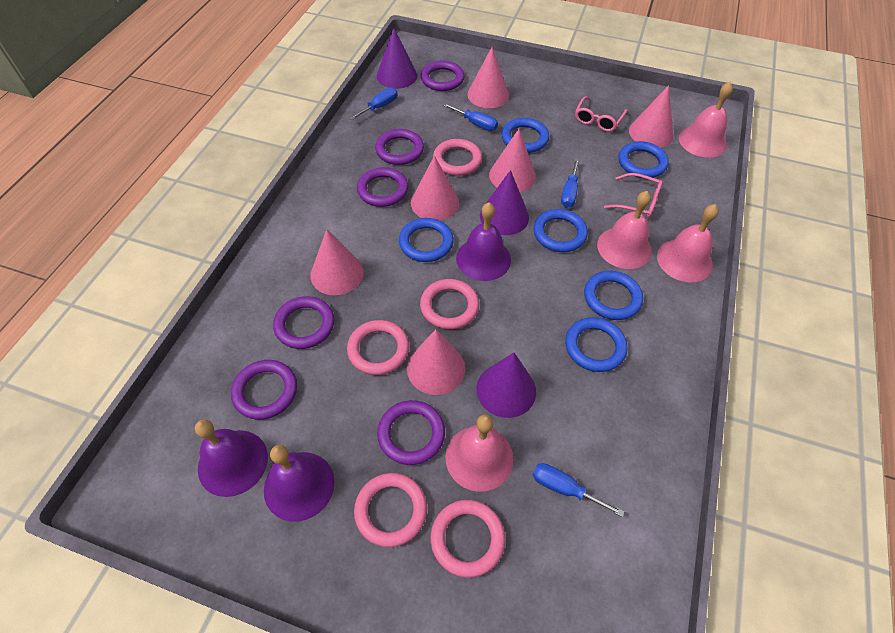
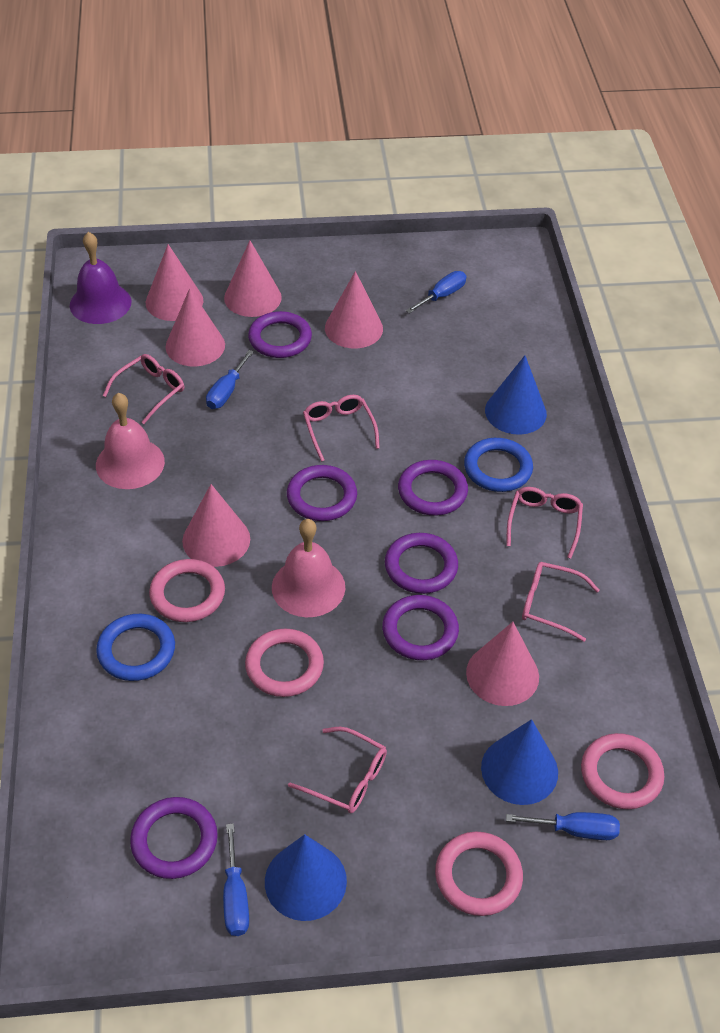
blue cone: none = 0 -> [265,834,347,921] [481,719,558,805] [485,355,547,435] = 3
blue ring: [399,218,454,262] [501,118,549,153] [533,209,588,252] [565,317,628,372] [584,271,643,320] [619,141,669,178] = 6 -> [96,614,175,681] [464,438,533,492] = 2
pink bell: [445,414,514,492] [597,191,652,269] [657,204,719,282] [679,81,733,158] = 4 -> [96,393,165,489] [272,519,345,617] = 2
pink glasses: [575,96,627,132] [604,173,663,218] = 2 -> [103,354,184,424] [288,727,387,813] [303,395,380,462] [506,487,583,559] [522,562,600,642] = 5
pink ring: [347,320,409,375] [354,473,427,547] [420,279,479,329] [431,500,505,578] [433,139,482,176] = 5 -> [149,559,225,622] [245,629,324,697] [435,832,523,916] [581,733,664,809] = 4
purple bell: [195,419,268,497] [264,445,335,522] [456,203,511,281] = 3 -> [70,232,131,324] = 1
purple cone: [377,27,417,89] [476,353,536,418] [480,170,529,235] = 3 -> none = 0

